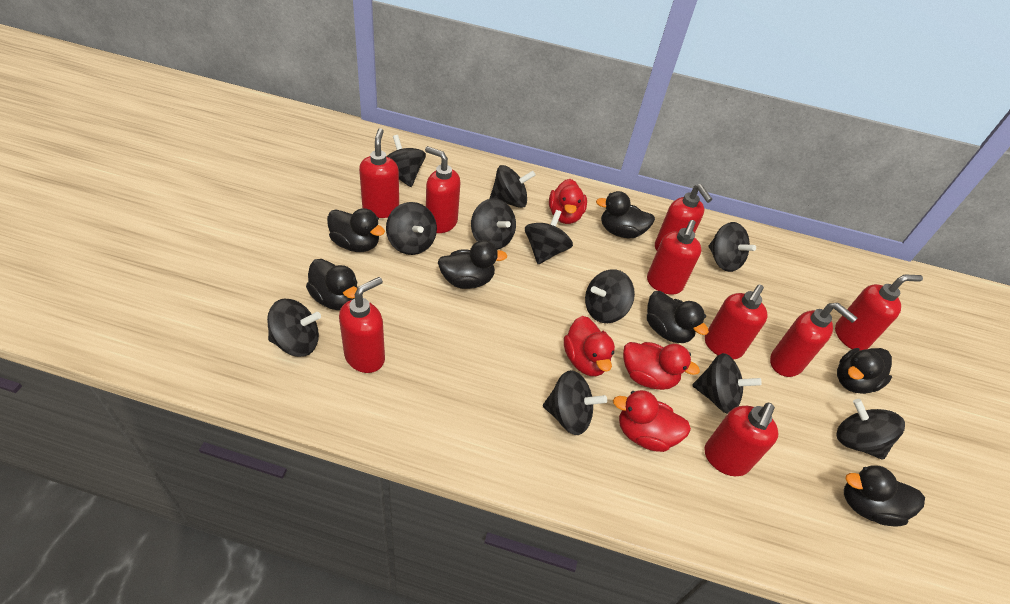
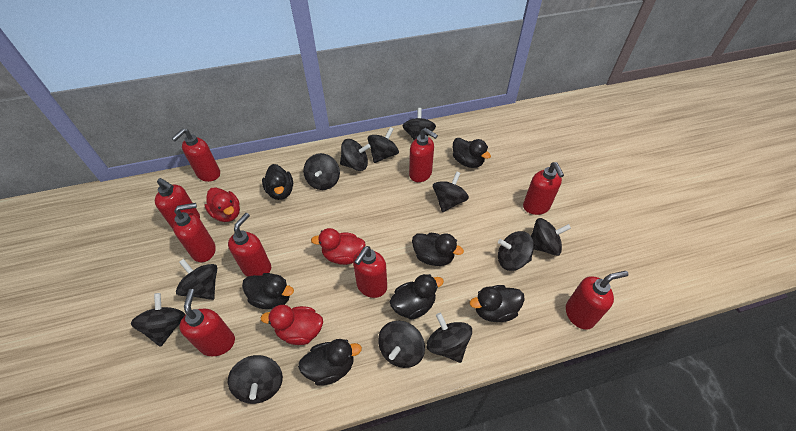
black spinning top: [267,299,321,357] [386,135,426,187] [386,202,437,255] [471,198,516,250] [489,165,536,208] [525,210,573,264] [543,370,607,435] [585,269,635,323] [692,353,762,414] [709,222,756,272] [836,399,905,460] = 11 -> [131,293,185,347] [176,259,217,300] [228,355,283,404] [303,153,340,190] [340,139,371,171] [368,127,399,163] [378,321,425,368] [403,108,436,140] [427,313,472,363] [433,171,469,212] [498,231,534,271] [531,218,571,256] = 12
red duck: [549,179,587,224] [564,316,615,376] [613,390,691,452] [623,342,700,390] = 4 -> [204,187,240,222] [260,305,323,345] [311,228,366,265] = 3

